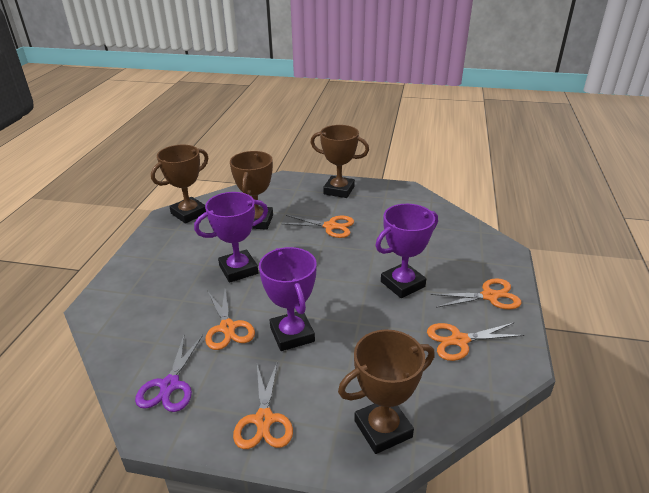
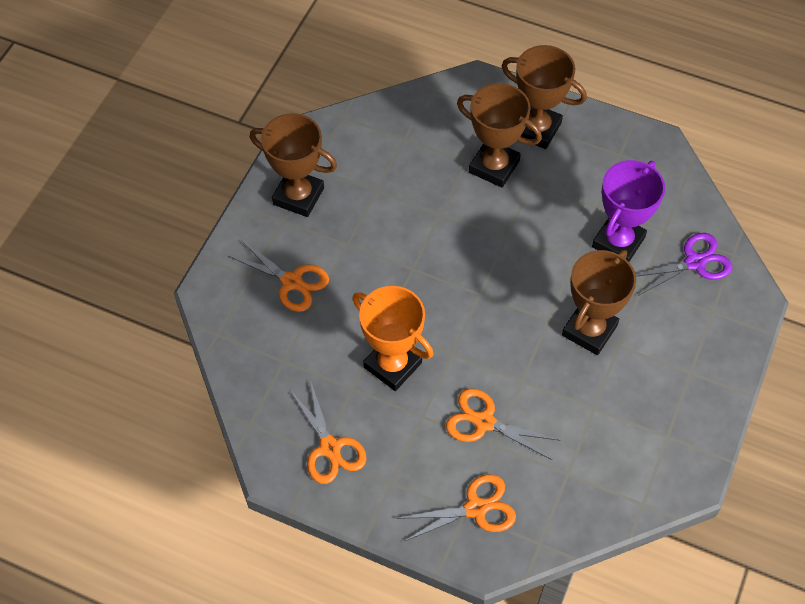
orange scissors: [205,289,255,350] [233,360,293,449] [283,215,354,238] [427,323,524,361] [431,278,521,309] = 5 -> [228,240,329,312] [289,382,366,484] [397,474,516,541] [446,388,559,460] = 4
orange trophy: none = 0 -> [352,286,433,391] = 1
purple trophy: [194,192,268,283] [259,247,317,351] [375,204,438,298] = 3 -> [592,160,665,262] = 1

